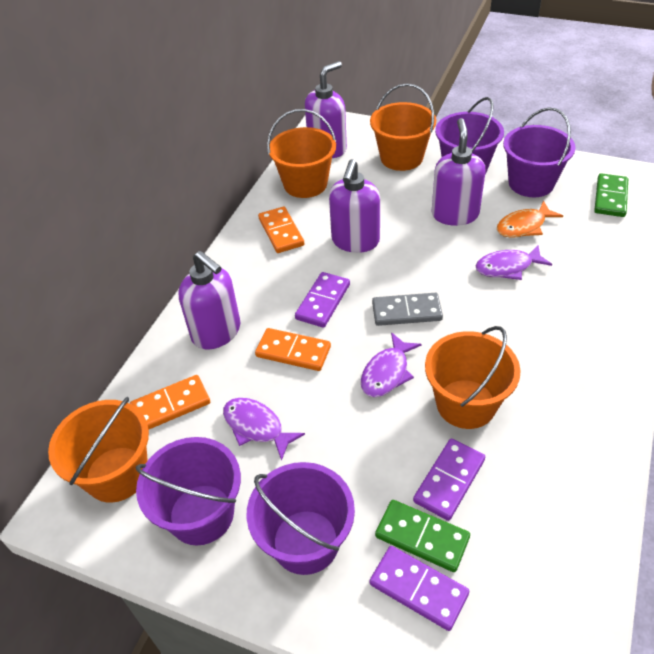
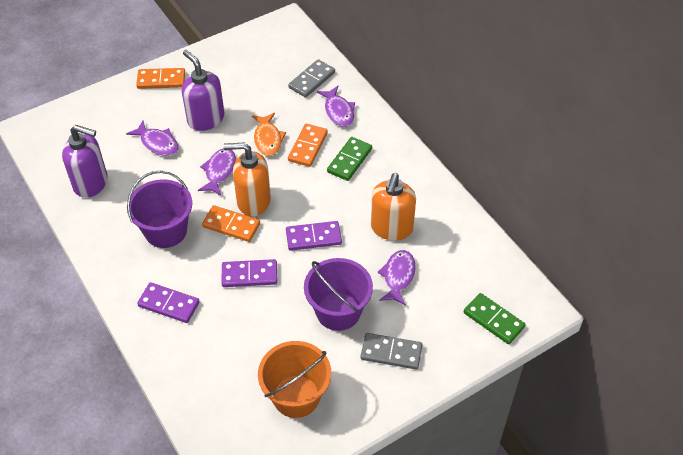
grey domino: [372,293,443,326] = 1 -> [288,59,335,98] [360,333,422,370] = 2
orange bucket: [48,397,149,503] [267,109,336,198] [370,83,436,171] [425,326,521,429] = 4 -> [258,341,331,418] = 1
orange soap dispenser: none = 0 -> [223,142,271,217] [371,173,416,241] = 2
purple bucket: [135,437,241,545] [247,462,355,575] [435,97,504,175] [503,107,576,197] = 4 -> [127,171,192,248] [304,258,373,331] = 2
purple fish: [223,398,305,461] [361,332,422,397] [476,245,552,280] = 3 -> [126,121,179,156] [198,148,236,195] [317,86,355,127] [377,250,416,306] = 4
purple soap dispenser: [178,251,240,349] [305,61,347,158] [329,159,380,253] [431,118,486,226] = 4 -> [62,125,108,198] [182,50,224,131] = 2

